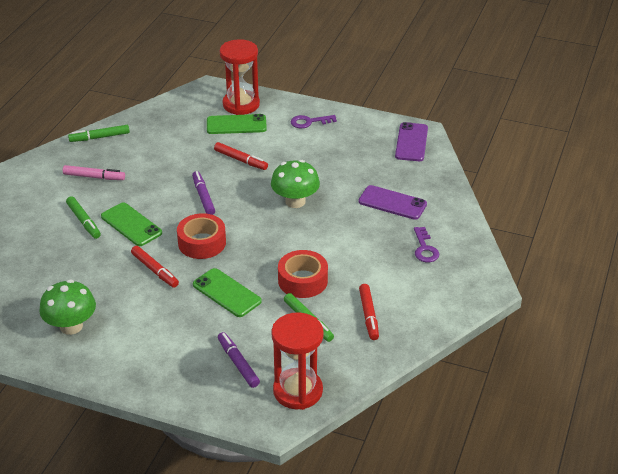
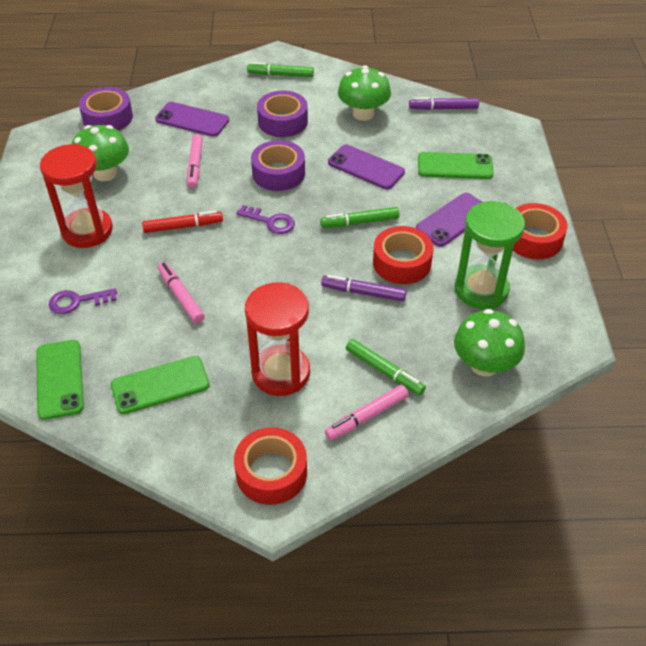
green hourglass: none = 0 -> [455,201,525,309] = 1
green mushroom: [39,280,96,335] [271,160,320,208] = 2 -> [71,125,129,181] [338,65,391,121] [454,309,525,376] = 3
pink marker: [63,165,125,180] = 1 -> [158,262,205,323] [187,134,203,189] [325,385,408,440] = 3
purple phone: [358,185,427,220] [395,122,428,161] = 2 -> [155,102,229,137] [328,145,405,189] [416,193,482,247] = 3
purple tape: none = 0 -> [79,87,133,131] [251,140,305,191] [257,90,308,137] = 3
red marker: [131,246,179,288] [214,142,268,170] [359,284,379,340] = 3 -> [142,210,223,233] = 1
red tape: [177,213,226,259] [278,250,328,298] = 2 -> [234,427,307,505] [373,226,433,284] [513,203,568,259] = 3

